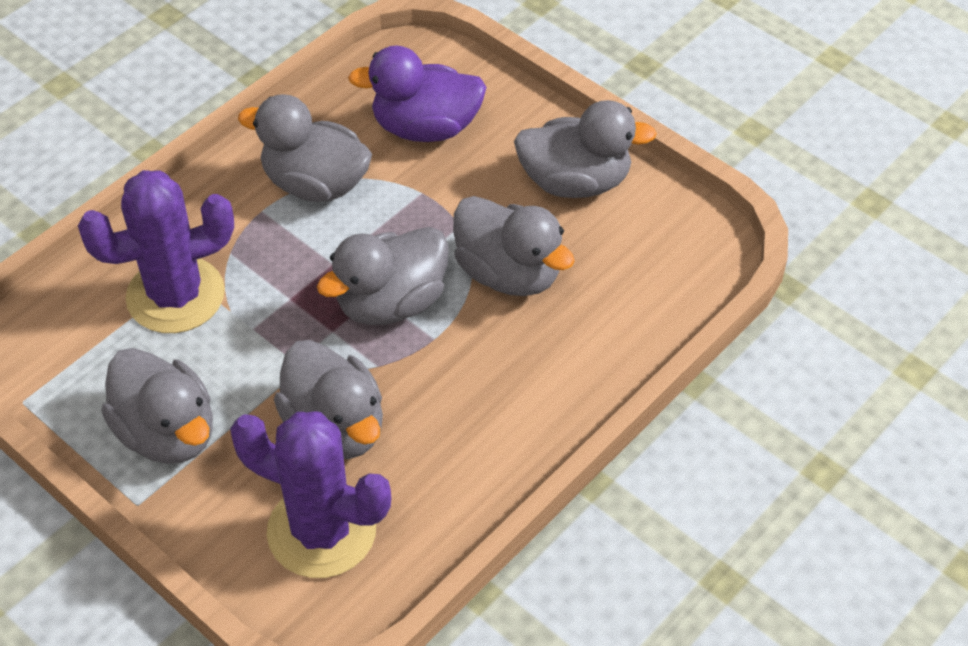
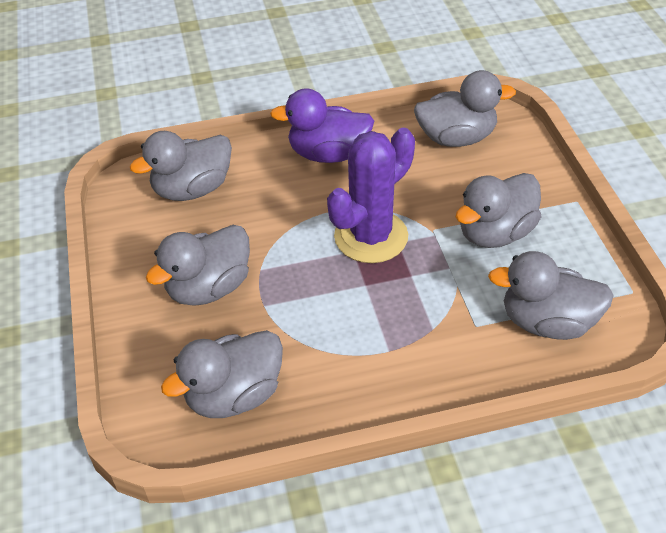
purple cactus: [78,170,234,333] [230,412,391,578] = 2 -> [327,128,415,263] = 1

